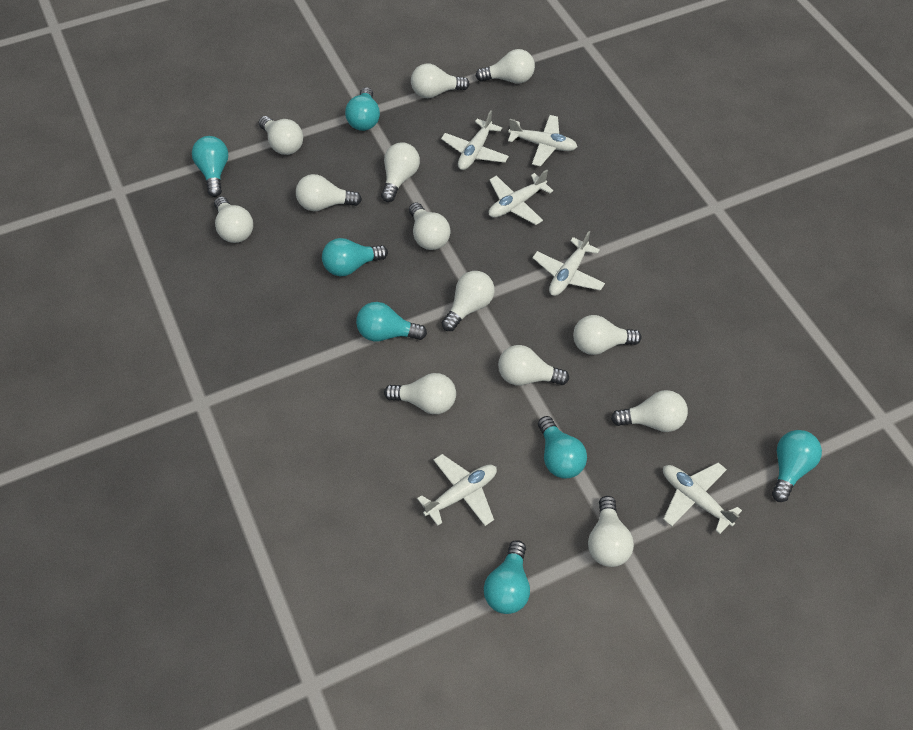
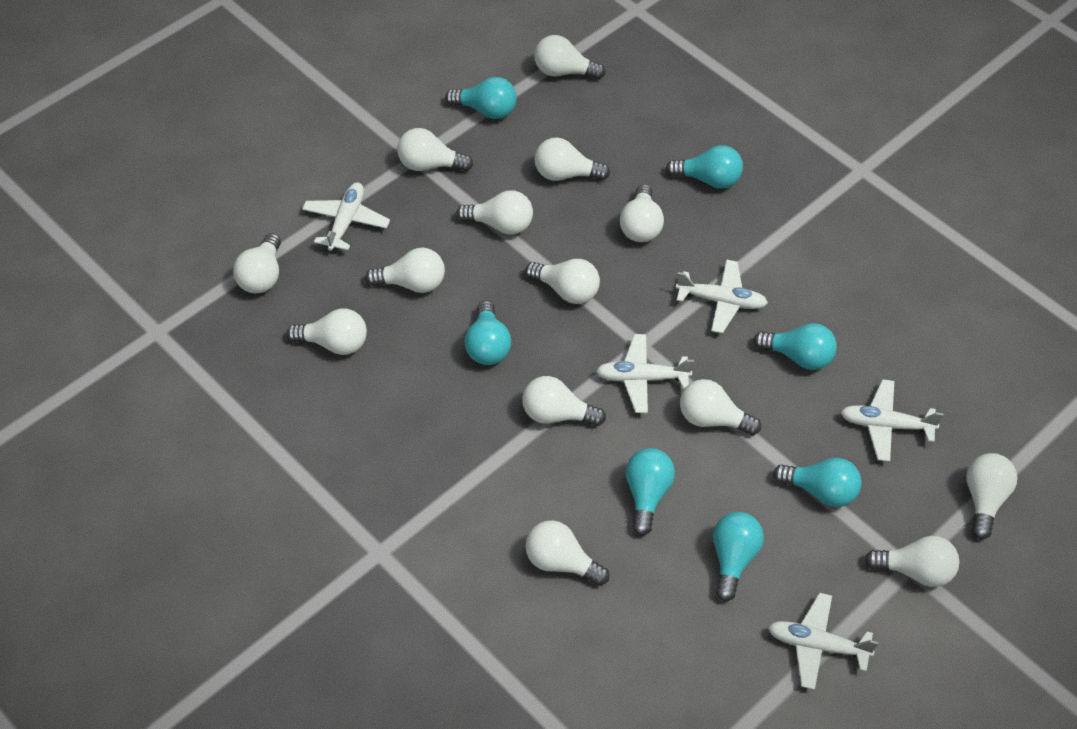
white light bulb: [214,196,253,243] [258,116,303,155] [296,174,362,211] [381,142,420,202] [384,373,456,414] [409,202,450,250] [411,63,469,98] [442,271,495,331] [475,49,535,84] [498,345,569,386] [573,315,641,355] [588,496,634,567] [611,390,688,432] = 13 -> [233,233,281,293] [287,308,367,355] [365,248,445,293] [397,128,473,171] [456,190,533,235] [522,376,606,426] [525,259,600,304] [525,520,609,586] [534,35,606,79] [534,137,610,181] [620,184,664,242] [680,379,761,435] [865,536,959,587] [966,453,1017,539] = 14
white plane: [417,454,497,526] [441,110,509,170] [489,170,553,225] [508,115,577,167] [532,231,605,296] [663,463,742,534] = 6 -> [302,182,390,251] [596,334,694,413] [676,259,768,333] [768,593,878,690] [841,379,944,462] = 5

